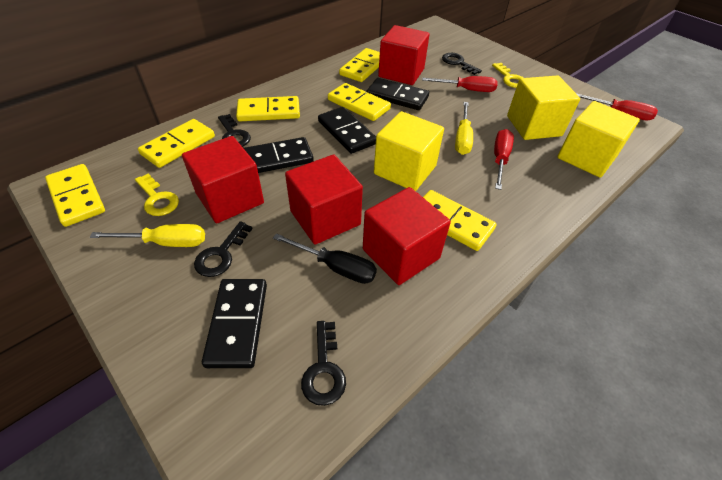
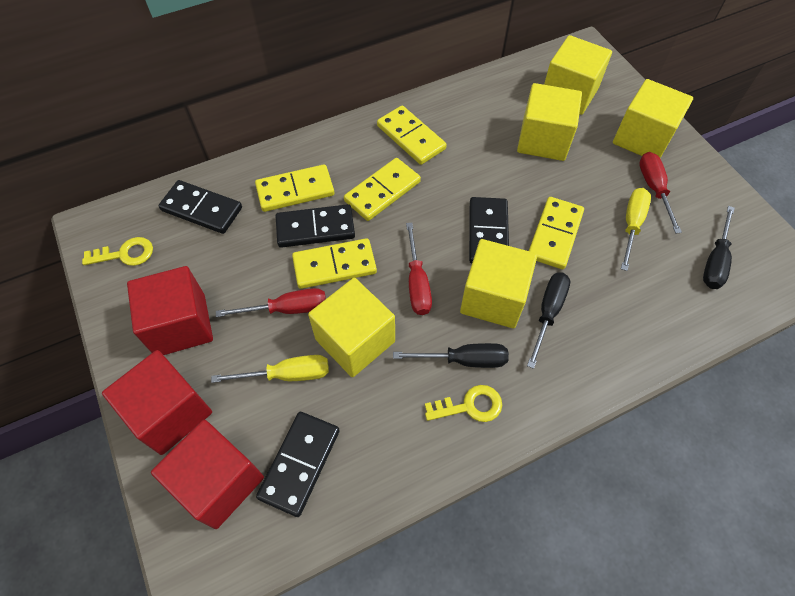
black key: [194,221,253,277] [218,114,251,147] [301,321,346,406] [442,53,482,75] = 4 -> none = 0
black screwdriver: [273,233,377,284] = 1 -> [393,343,509,368] [527,272,570,369] [703,206,735,289] = 3
red cube: [182,136,264,223] [285,155,363,245] [363,187,451,285] [378,25,430,85] = 4 -> [102,350,212,455] [127,266,213,355] [151,420,264,529] = 3
yellow cube: [374,111,444,191] [507,75,580,140] [557,101,640,178] = 3 -> [308,278,395,377] [460,239,537,328] [517,83,582,161] [544,35,612,115] [613,79,693,158] = 5
yellow domino: [45,164,105,227] [138,119,215,168] [236,96,300,121] [328,83,391,121] [339,48,380,82] [423,190,496,251] = 6 -> [255,164,334,212] [292,238,377,289] [344,158,421,221] [377,106,447,165] [529,197,584,269] = 5

